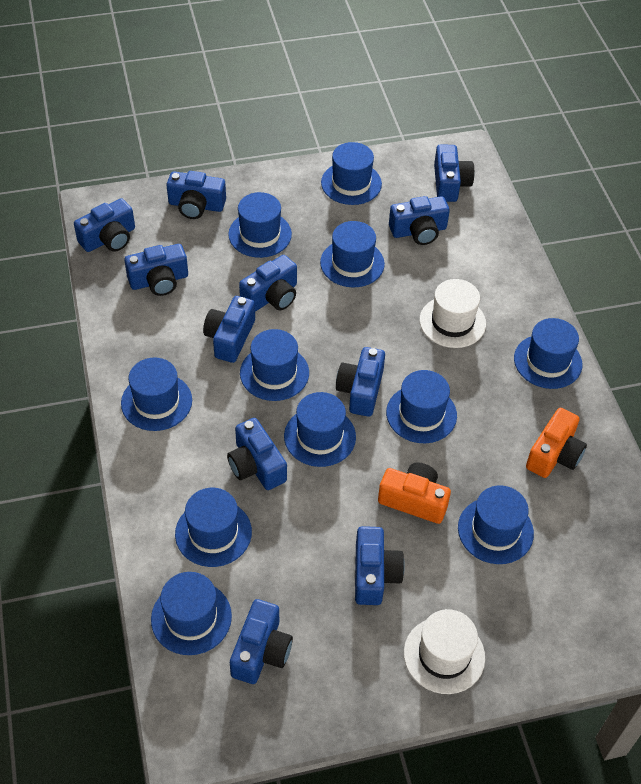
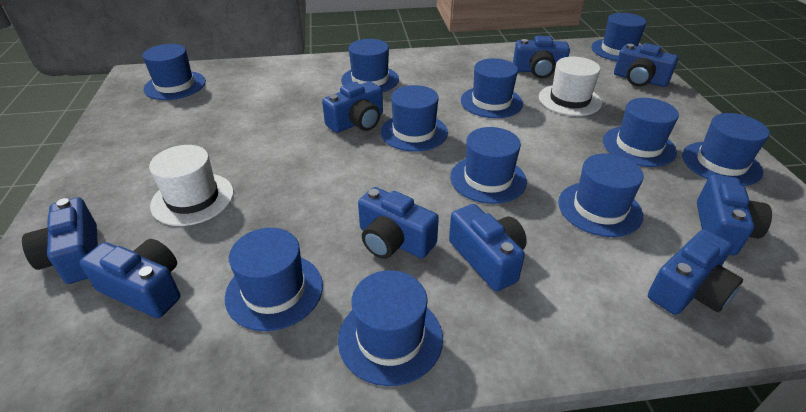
blue camera: [74,198,135,252] [124,244,188,296] [167,171,226,219] [203,296,255,363] [227,418,287,490] [230,599,293,684] [239,255,297,312] [336,347,385,417] [355,526,405,605] [389,196,450,245] [434,144,475,202] = 11 -> [22,197,98,284] [79,239,180,318] [322,81,383,133] [358,187,439,259] [449,204,527,291] [513,36,570,78] [614,43,678,87] [648,229,743,315] [697,174,772,255] = 9
orange camera: [378,462,451,524] [526,408,587,478] = 2 -> none = 0

